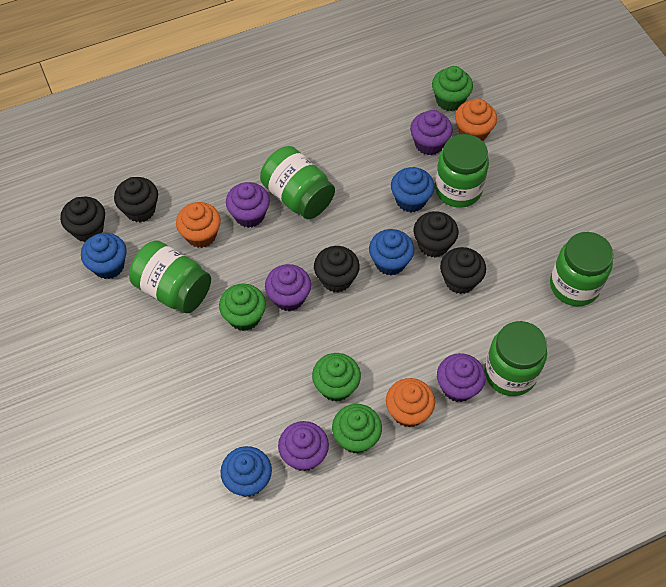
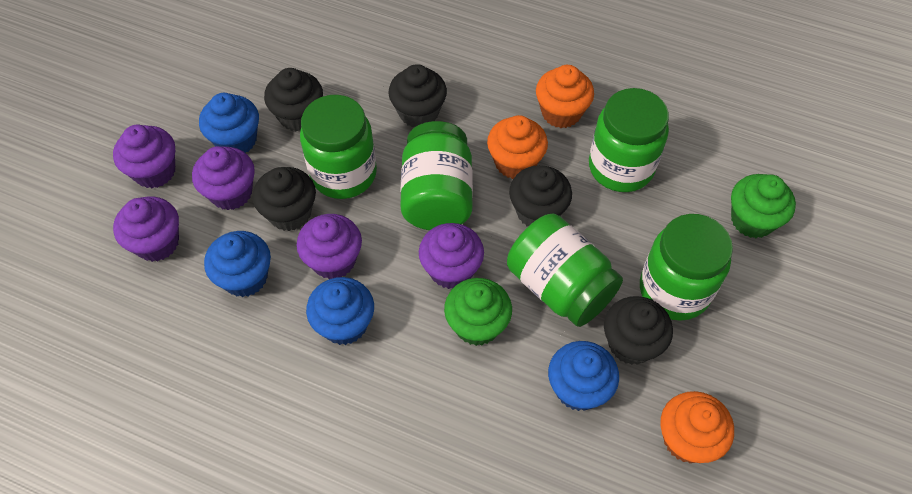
green cupcake: [219,283,266,331] [312,353,361,402] [332,404,382,454] [432,66,473,111] = 4 -> [444,278,512,346] [731,174,796,238] = 2

